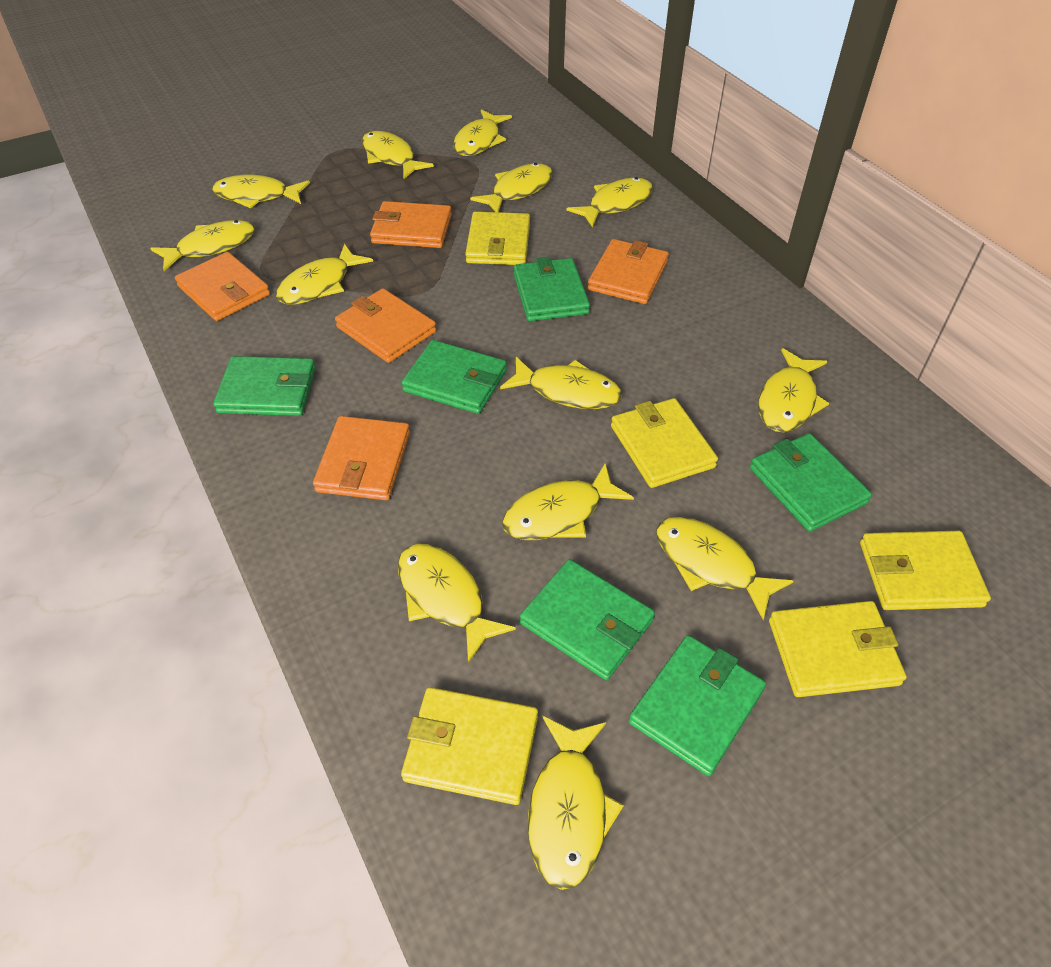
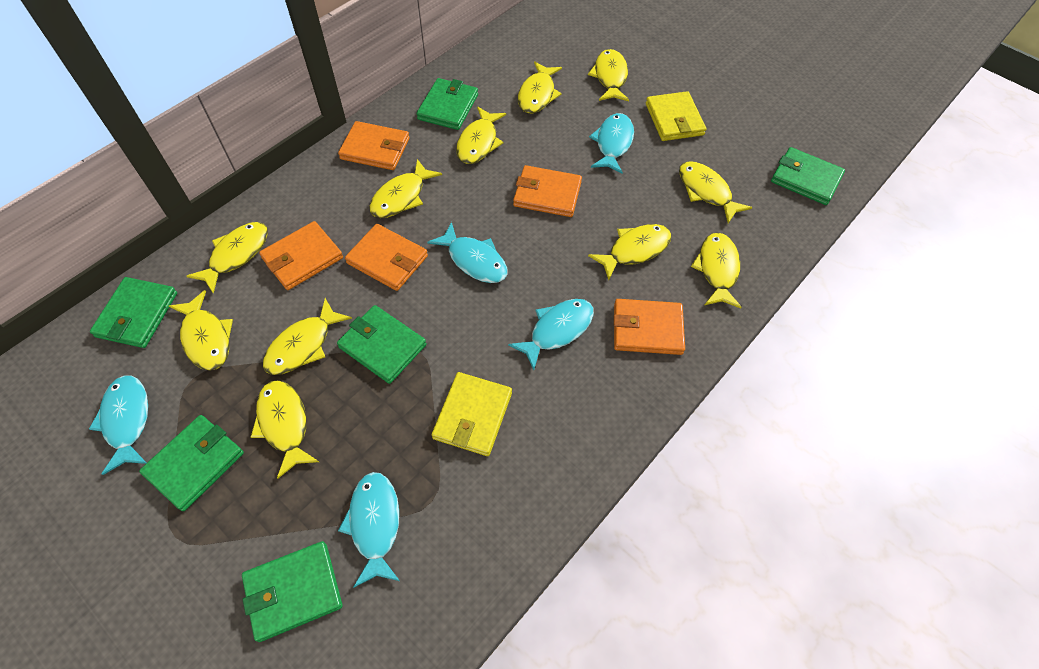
turquoise fish: none = 0 -> [89,375,148,475] [338,472,400,588] [427,222,507,283] [508,299,594,370] [589,113,634,174] = 5
yellow fish: [150,220,255,271] [212,175,310,208] [276,244,373,305] [362,131,434,179] [398,544,516,663] [453,109,512,156] [470,163,553,212] [500,357,622,409] [502,463,634,540] [528,716,624,890] [566,177,653,228] [656,517,793,620] [758,348,829,432] = 13 -> [169,290,233,371] [187,222,268,294] [251,380,319,479] [263,298,352,375] [369,159,442,218] [456,107,506,164] [518,61,562,113] [588,49,629,101] [588,224,671,280] [679,161,753,223] [691,233,742,308] = 11
yellow wallet: [401,687,538,805] [465,212,530,265] [611,398,718,488] [769,601,907,697] [860,531,991,610] = 5 -> [432,372,512,456] [646,91,706,141] = 2

